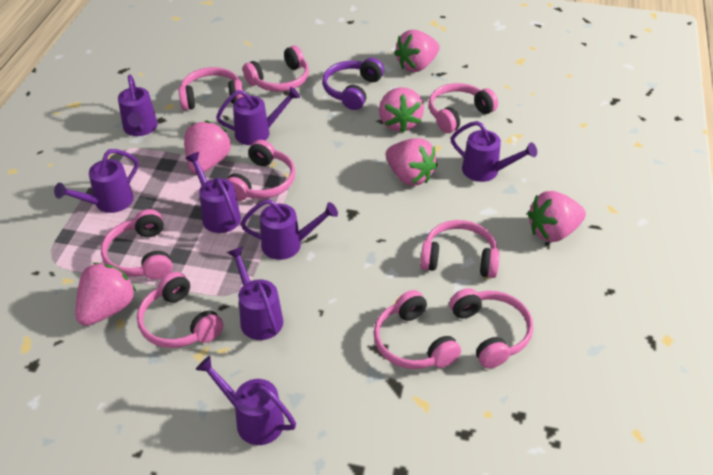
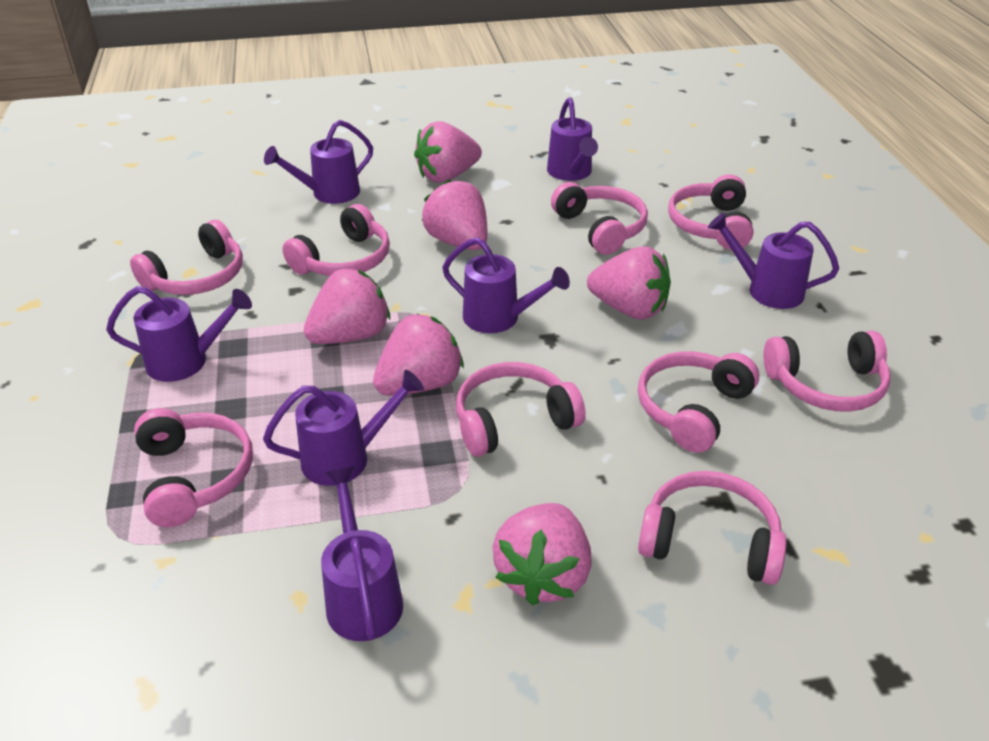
purple headphones: [322,58,384,110] = 1 -> none = 0
purple watering can: [54,149,139,213] [118,74,158,136] [185,152,241,233] [196,356,296,445] [216,87,300,145] [227,246,283,340] [241,199,338,260] [451,121,537,182] = 8 -> [106,286,252,382] [263,370,424,486] [264,120,373,204] [321,467,403,641] [442,237,570,333] [547,97,598,181] [708,213,839,309] = 7

